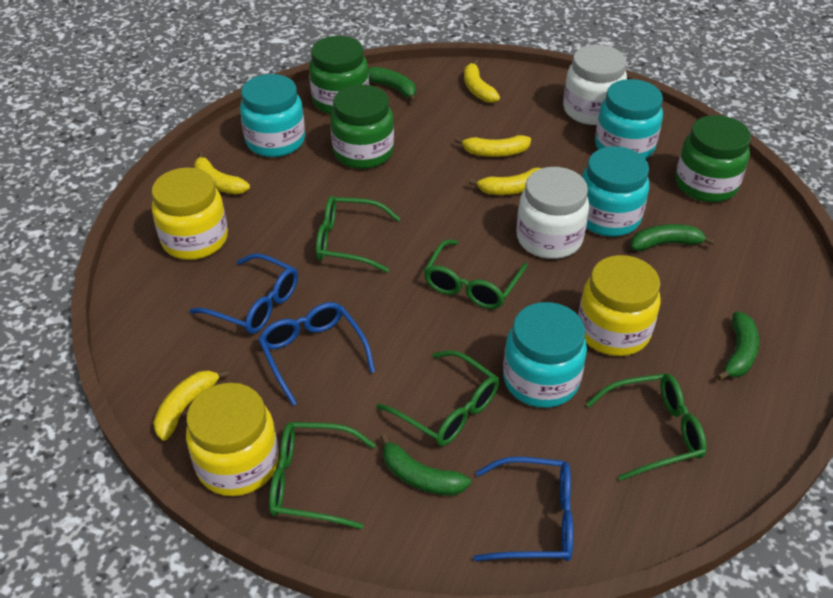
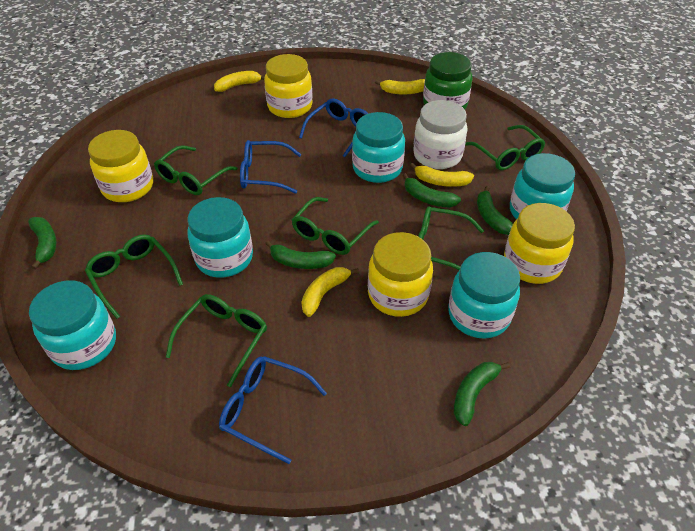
green banana: [368,67,416,102] [380,433,471,496] [631,224,715,251] [716,311,759,381] = 4 -> [28,217,57,270] [265,241,336,269] [402,173,461,208] [454,362,510,426] [477,186,513,235] = 5
green glasses: [269,422,376,529] [316,196,400,273] [376,350,499,446] [424,239,528,309] [586,374,707,481] = 5 -> [85,234,183,319] [154,145,238,195] [166,294,267,387] [292,197,379,255] [418,206,484,270] [465,125,545,170] = 6
green jar: [309,36,369,114] [330,85,394,169] [676,115,751,202] = 3 -> [423,52,473,109] = 1
turquoise jar: [240,74,305,157] [503,302,587,408] [582,146,649,237] [595,79,663,159] = 4 -> [29,280,116,370] [187,197,253,278] [352,112,405,183] [448,252,520,339] [510,153,575,219] = 5
white jar: [516,167,589,259] [563,45,627,125] = 2 -> [413,100,467,169] = 1
yellow banana: [153,369,230,441] [194,152,250,194] [455,135,531,157] [464,60,500,103] [469,167,542,195] = 5 -> [214,71,265,92] [301,267,359,317] [375,79,425,94] [410,163,474,187] = 4
yellow jar: [152,167,228,260] [186,383,279,496] [578,255,661,356] = 3 -> [88,130,153,202] [264,54,313,118] [368,232,433,317] [504,203,575,284] = 4

